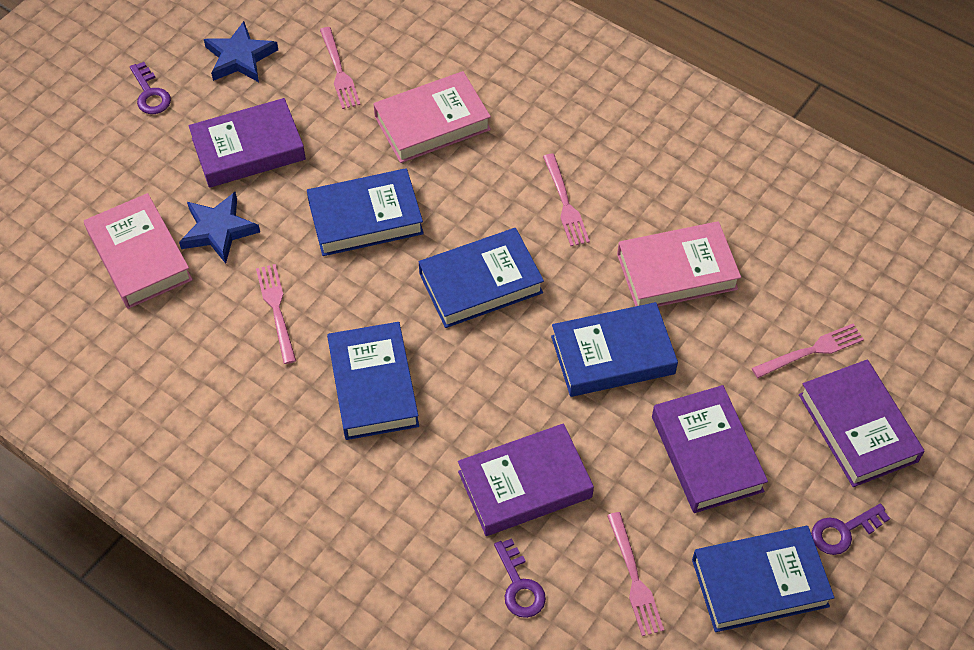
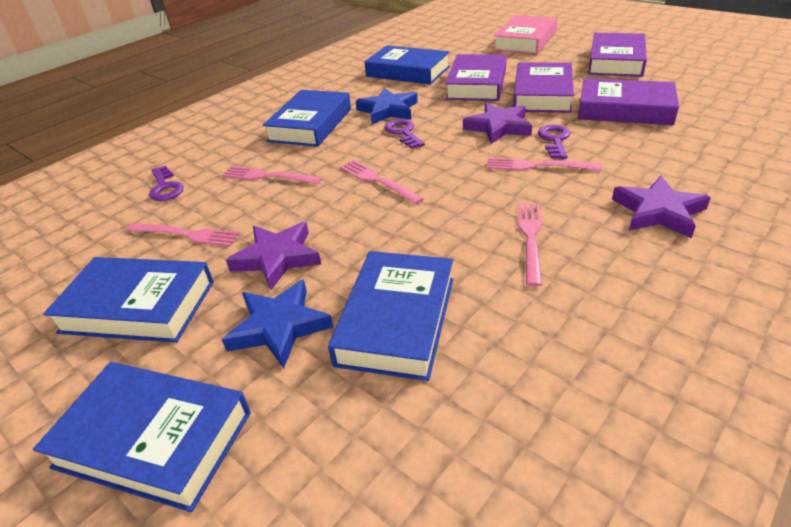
pink book: [84,193,193,309] [373,71,491,163] [617,221,741,307] = 3 -> [493,15,558,54] = 1
purple star: none = 0 -> [226,222,321,290] [463,103,532,144] [612,176,711,238] = 3

